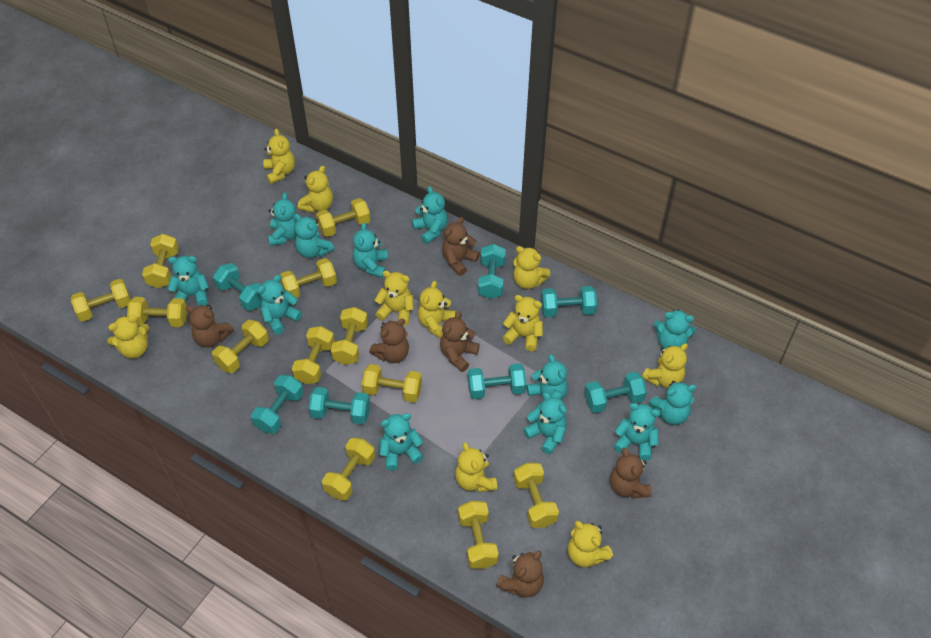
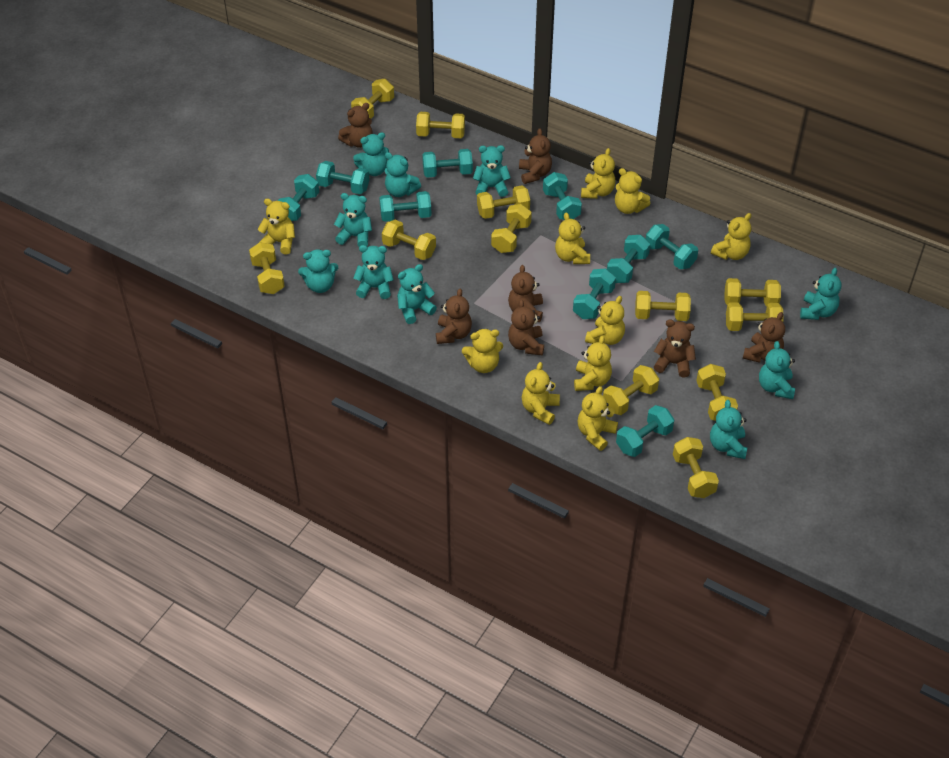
brown teddy bear: [185,305,233,347] [369,318,409,363] [440,311,480,372] [442,217,480,276] [496,551,544,598] [610,448,652,498] = 6 -> [338,103,373,148] [436,289,472,344] [508,265,543,322] [508,299,544,356] [519,128,552,184] [654,320,696,377] [743,312,785,363] = 7
turquoise dumbbell: [213,263,262,311] [251,375,304,434] [308,387,370,424] [468,363,527,399] [478,244,506,299] [541,286,597,317] [585,372,647,413] = 7 -> [278,174,319,221] [316,161,369,194] [379,191,432,222] [422,149,473,178] [543,172,582,220] [573,268,616,319] [607,235,650,283] [616,405,674,457] [646,224,698,269] = 9
turquoise teddy bear: [168,256,209,306] [258,275,302,334] [268,192,297,246] [294,214,334,258] [353,222,388,278] [380,413,424,471] [412,186,448,244] [523,393,567,454] [527,354,568,408] [613,403,660,461] [649,381,697,425] [654,309,696,349] = 12 -> [298,250,338,293] [334,193,372,247] [353,132,389,176] [353,245,394,299] [385,152,421,197] [397,264,437,324] [473,145,511,197] [710,400,748,459] [759,341,795,399] [800,268,842,320] = 10

